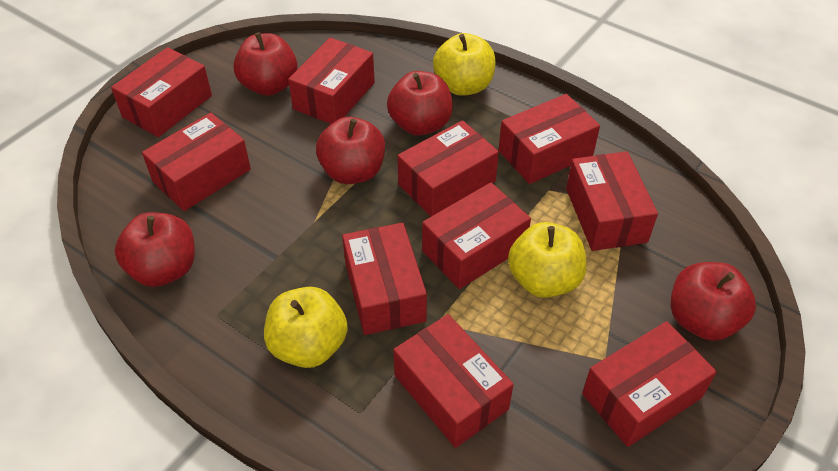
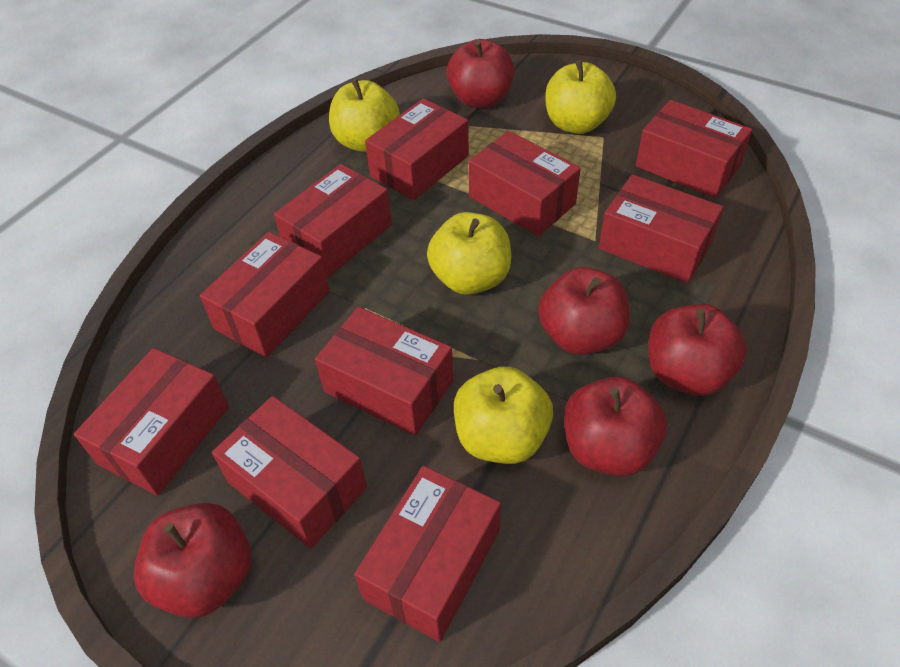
yellow apple: [264,287,348,368] [433,33,496,96] [508,222,586,298] = 3 -> [329,79,400,152] [427,212,511,295] [454,366,553,464] [545,60,616,134] = 4

